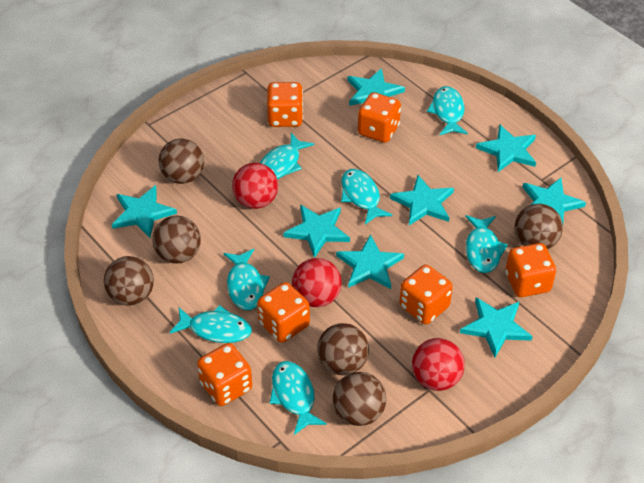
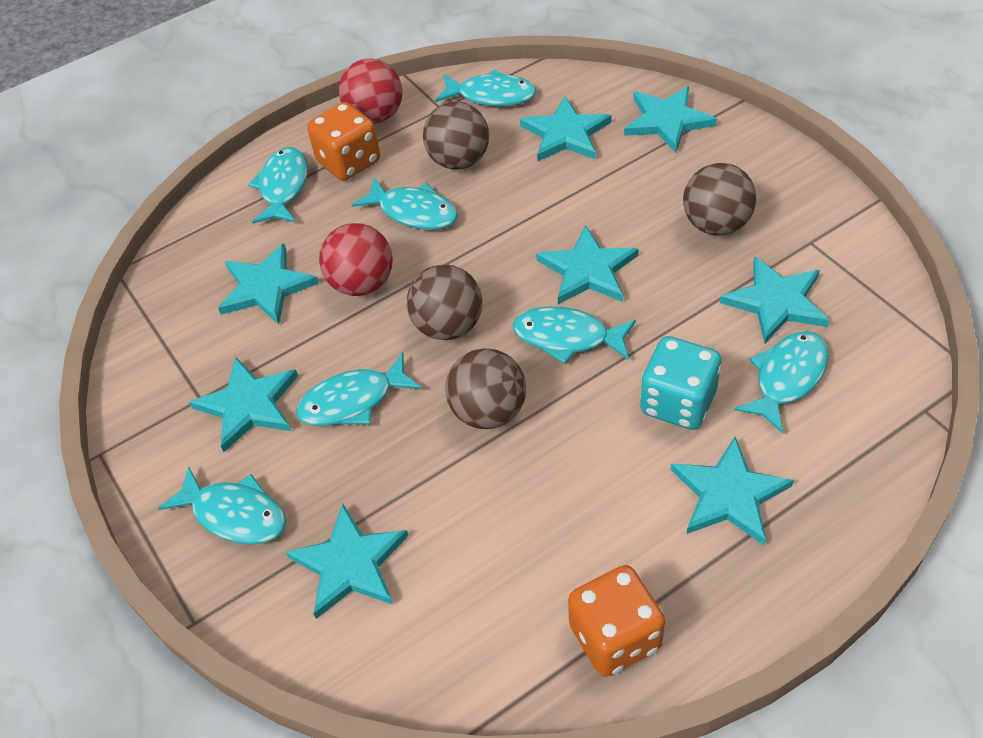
brown ball: [104,256,154,306] [153,216,201,264] [159,139,204,184] [317,323,369,375] [333,372,386,426] [515,204,563,249] = 6 -> [407,264,482,340] [423,102,489,170] [445,348,526,429] [683,163,756,235] = 4
orange dice: [197,343,252,406] [257,282,310,343] [267,82,303,127] [358,92,401,143] [399,265,453,324] [505,243,556,297] = 6 -> [307,102,380,181] [568,565,665,677] = 2
red ball: [232,163,278,209] [292,258,342,307] [412,338,465,391] = 3 -> [319,223,393,296] [339,58,402,124] = 2
turquoise dice: none = 0 -> [640,336,722,430] = 1

